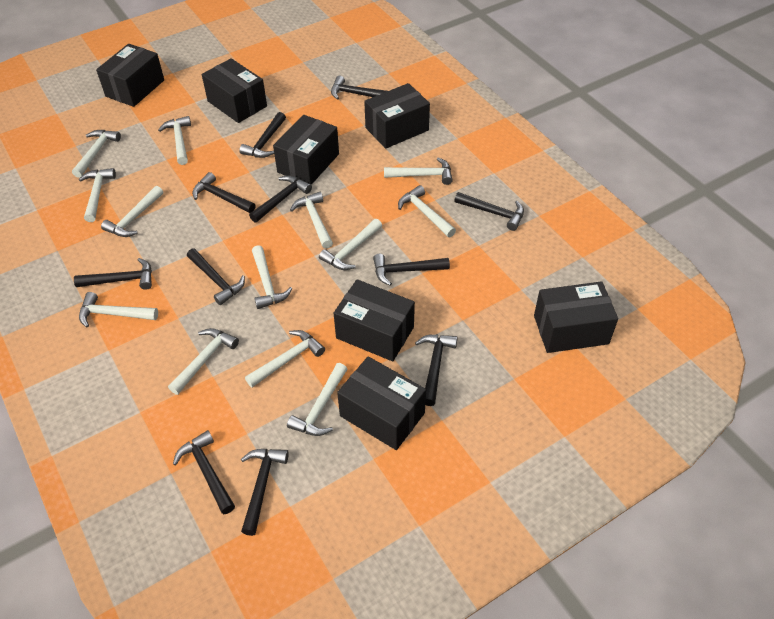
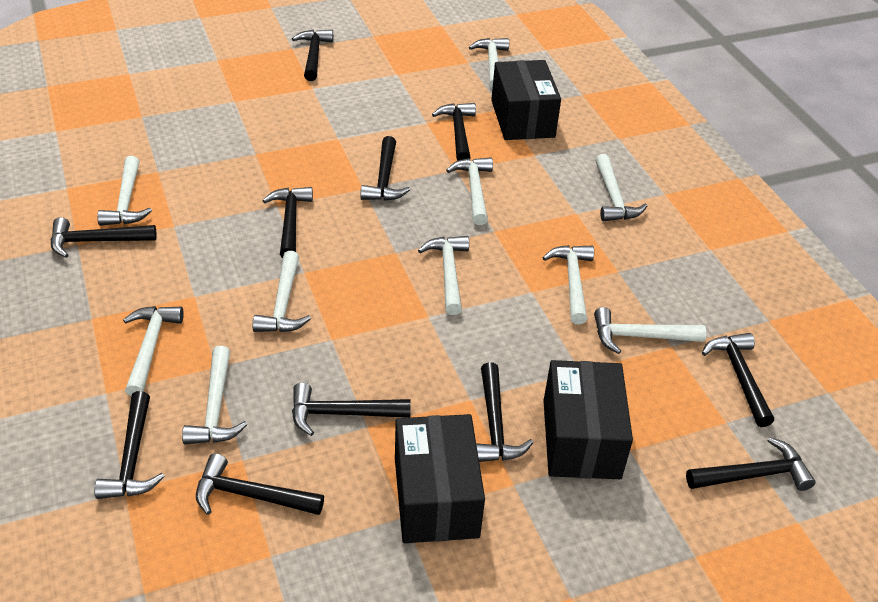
black box: [96,44,164,107] [202,58,267,123] [273,115,339,185] [334,279,415,361] [337,356,426,450] [364,83,430,149] [534,281,618,353] = 7 -> [395,414,485,543] [491,60,561,140] [543,360,633,479] = 3
white hammer: [72,130,121,178] [79,168,116,222] [79,292,158,327] [101,186,163,237] [158,116,191,165] [168,328,239,395] [245,330,325,387] [252,245,293,309] [287,363,347,436] [290,192,333,249] [319,219,382,270] [384,157,453,185] [398,185,456,237] = 13 -> [97,156,152,226] [123,306,184,396] [182,346,247,444] [252,251,311,332] [418,236,469,315] [446,157,493,225] [469,38,509,88] [543,245,594,324] [594,307,706,354] [595,154,647,221] = 10

